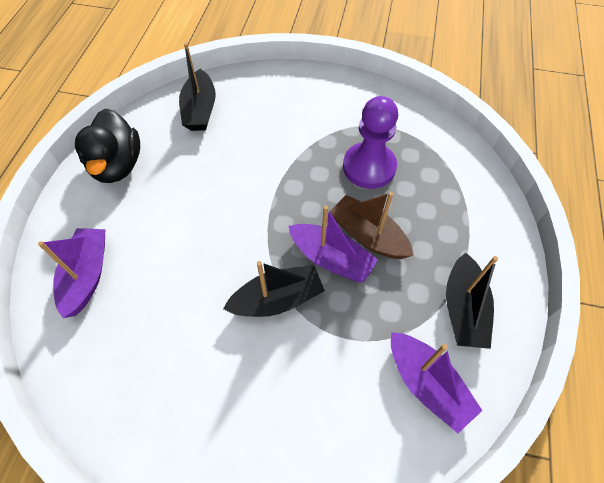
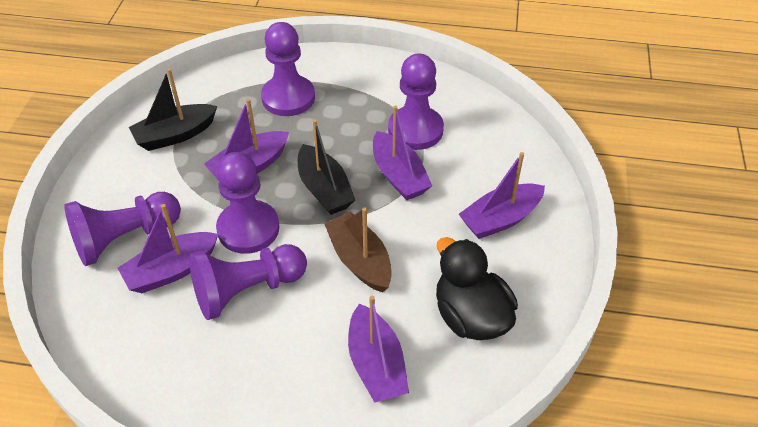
black boat: [179,43,216,131] [223,261,325,317] [446,253,498,349] = 3 -> [129,68,217,151] [298,119,355,215] = 2
purple boat: [38,228,105,318] [288,205,378,283] [391,332,483,433] = 3 -> [117,204,218,293] [204,99,289,181] [348,296,409,403] [373,106,432,200] [459,152,545,239] = 5
purple pawn: [343,96,398,189] = 1 -> [64,192,181,266] [189,244,307,320] [216,152,280,254] [261,22,315,116] [388,54,444,150] = 5

